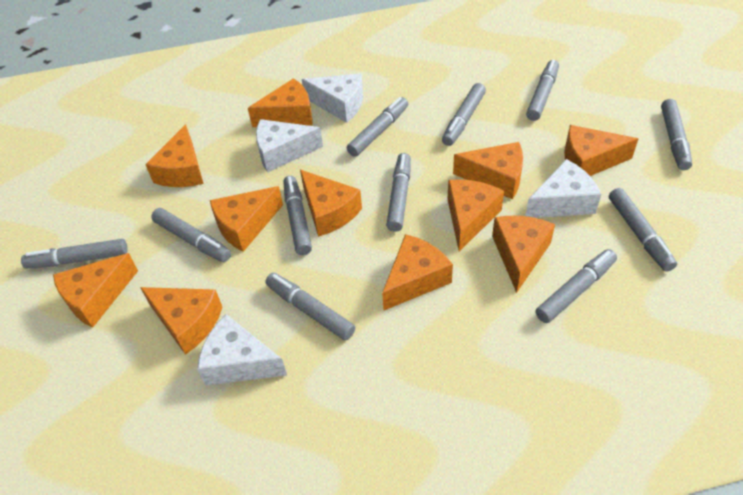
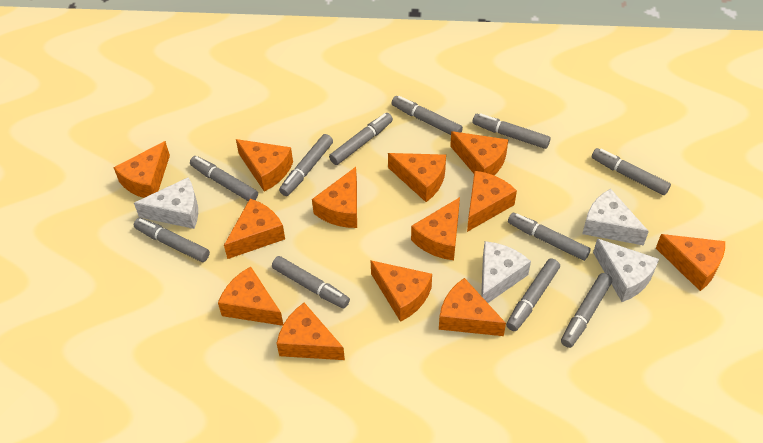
orange cheese: [53,253,138,327] [140,287,223,355] [145,124,204,187] [210,186,283,252] [248,78,312,127] [300,170,362,237] [382,234,453,310] [448,179,504,251] [453,142,523,199] [492,216,555,293] [564,125,638,176] = 11 -> [113,141,170,198] [218,267,283,326] [224,199,285,259] [236,139,293,192] [277,303,345,360] [312,167,357,228] [370,260,432,322] [388,153,446,202] [411,197,460,260] [439,278,506,336] [450,131,508,175] [467,171,517,232] [656,234,725,291] = 13

